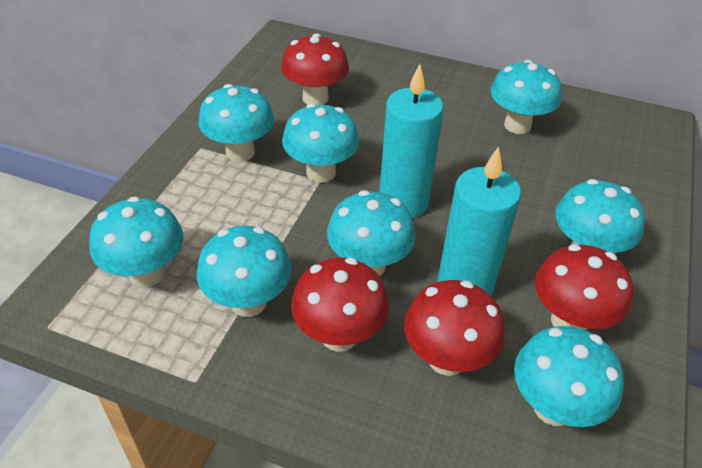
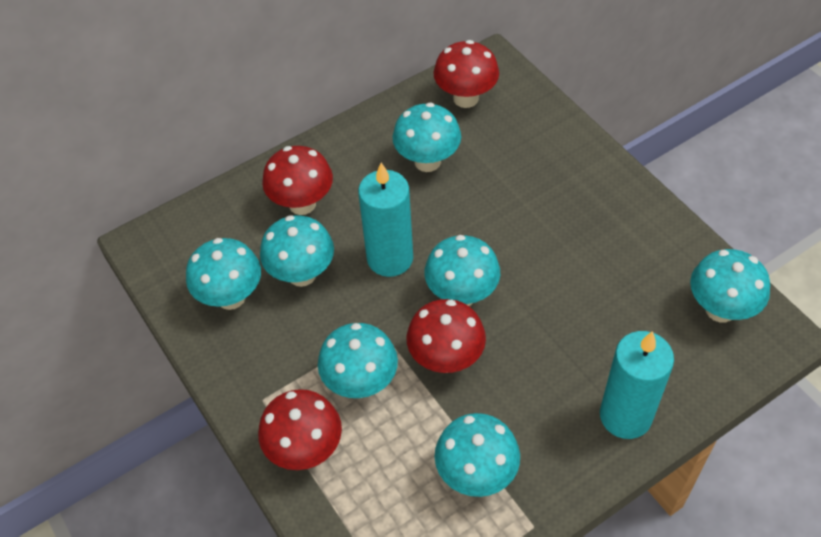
turquoise mushroom: [89,196,183,287] [197,226,292,317] [199,84,274,162] [282,103,360,183] [327,190,416,276] [490,60,562,134] [514,326,624,427] [555,179,645,253] = 8 -> [186,238,261,310] [260,215,334,287] [318,323,398,398] [392,103,461,172] [424,235,500,306] [434,413,520,497] [690,249,770,322] = 7

